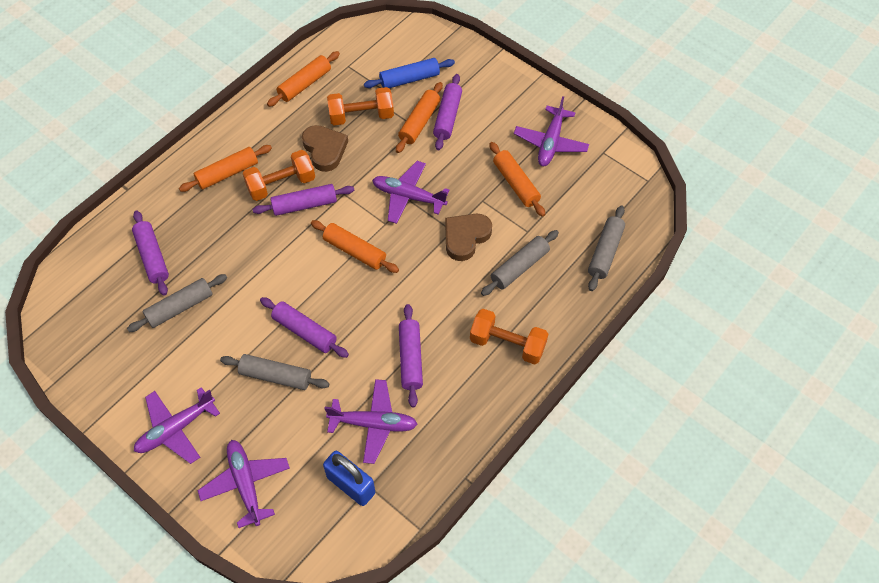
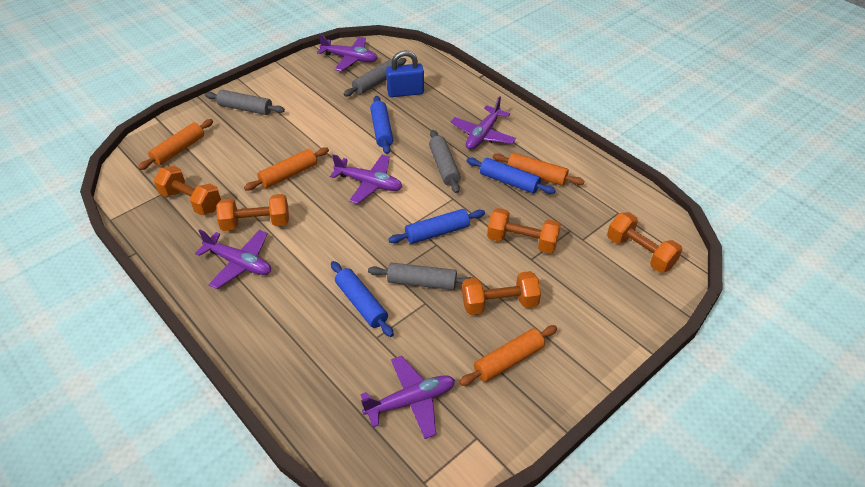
blue rolling pin: [364,58,455,88] = 1 -> [331,261,394,337] [370,96,393,154] [388,209,485,244] [467,158,556,194] = 4
brown heart: [302,125,348,172] [445,214,492,261] = 2 -> none = 0
orange dumbbell: [243,150,315,201] [327,87,394,125] [470,309,548,365] = 3 -> [154,166,221,215] [216,194,289,231] [462,271,541,315] [487,208,561,254] [607,212,683,273] = 5
orange rolling pin: [179,145,272,192] [267,51,340,107] [311,220,399,273] [396,82,443,153] [489,142,545,217] = 5 -> [138,119,213,170] [244,147,329,191] [459,325,557,386] [493,153,584,186] = 4
purple rolling pin: [132,211,169,296] [252,184,354,216] [260,297,349,358] [399,304,423,408] [433,74,462,150] = 5 -> none = 0

